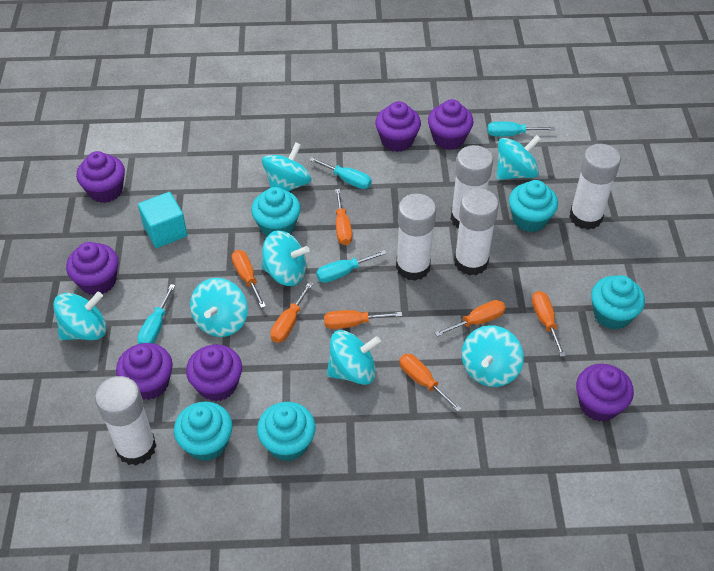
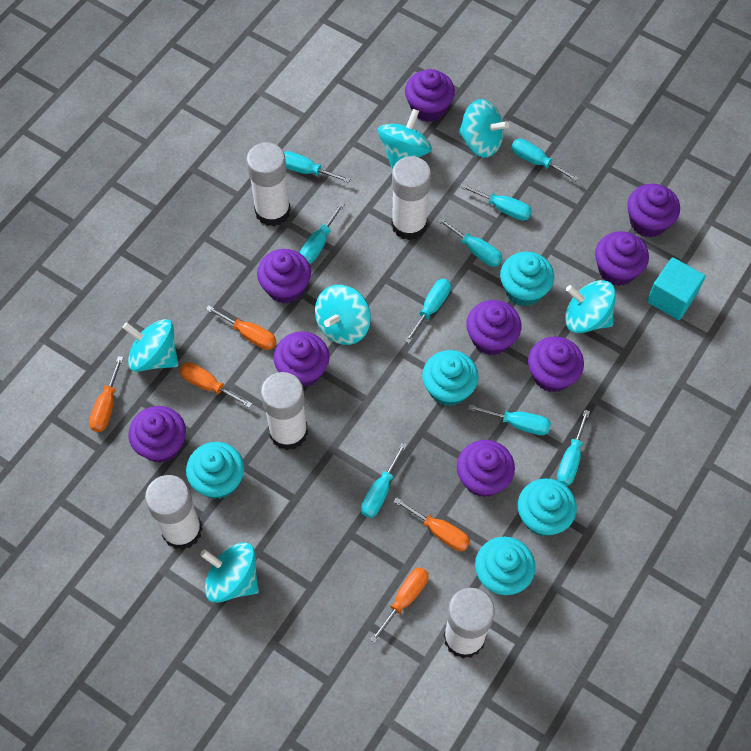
orange screwdriver: [232,250,266,308] [270,282,313,343] [324,310,402,329] [335,189,352,245] [399,354,461,412] [435,300,506,337] [532,291,566,357] = 7 -> [89,356,123,432] [179,362,252,408] [206,306,277,350] [370,567,428,643] [394,497,470,551] = 5
purple cupcake: [66,242,119,296] [76,151,125,203] [116,343,173,400] [186,345,242,401] [375,101,421,152] [428,99,474,150] [576,364,634,421] = 7 -> [128,406,186,463] [257,249,311,304] [274,331,329,387] [405,69,455,122] [457,440,515,497] [466,300,521,356] [528,336,584,393] [595,231,649,286] [627,184,680,237] = 9
turquoise screwdriver: [137,284,175,344] [310,157,372,189] [316,250,387,283] [487,122,555,136] = 4 -> [284,151,351,183] [300,202,345,264] [361,443,407,518] [405,279,451,344] [437,217,503,267] [460,183,532,221] [468,404,551,435] [511,139,579,181] [557,410,590,486] = 9
turquoise spinning top: [53,292,107,340] [190,278,248,337] [261,230,310,286] [262,142,312,192] [327,330,381,385] [462,325,524,387] [497,135,541,180] = 7 -> [122,319,178,372] [200,542,259,603] [315,285,371,345] [378,109,432,170] [458,99,509,158] [565,280,616,333] = 6

